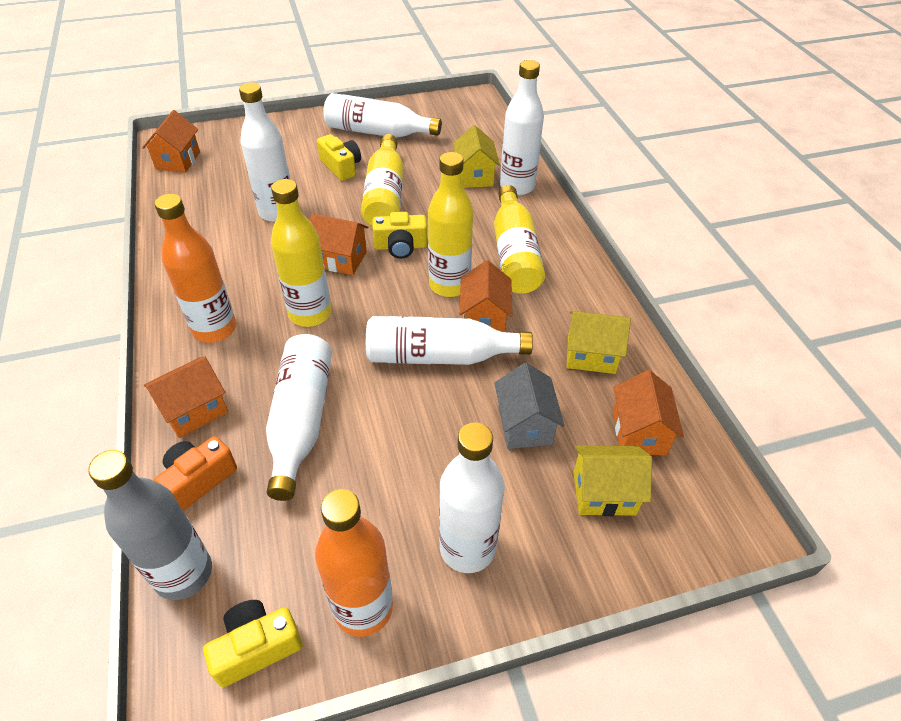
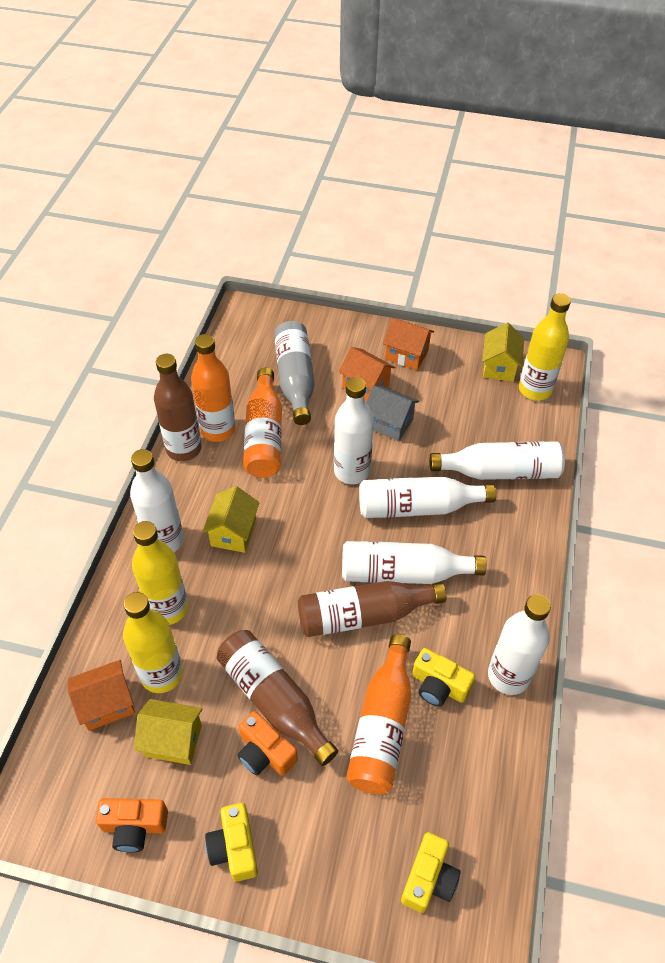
brown bottle: none = 0 -> [154,354,202,461] [217,630,338,766] [298,581,446,637] = 3
orange bottle: [154,194,236,343] [315,489,393,637] = 2 -> [191,334,235,442] [243,368,282,478] [346,634,411,794] = 3
orange camera: [153,436,237,511] = 1 -> [96,798,168,852] [238,711,298,776] = 2
orange house: [142,110,200,173] [144,356,228,438] [310,213,369,275] [459,260,512,332] [613,370,684,455] = 5 -> [68,660,135,731] [338,347,395,401] [383,318,434,370] = 3
yellow bottle: [271,179,331,327] [361,134,404,226] [428,152,473,297] [494,185,545,294] = 4 -> [123,592,183,693] [132,521,188,625] [519,293,571,400] = 3

